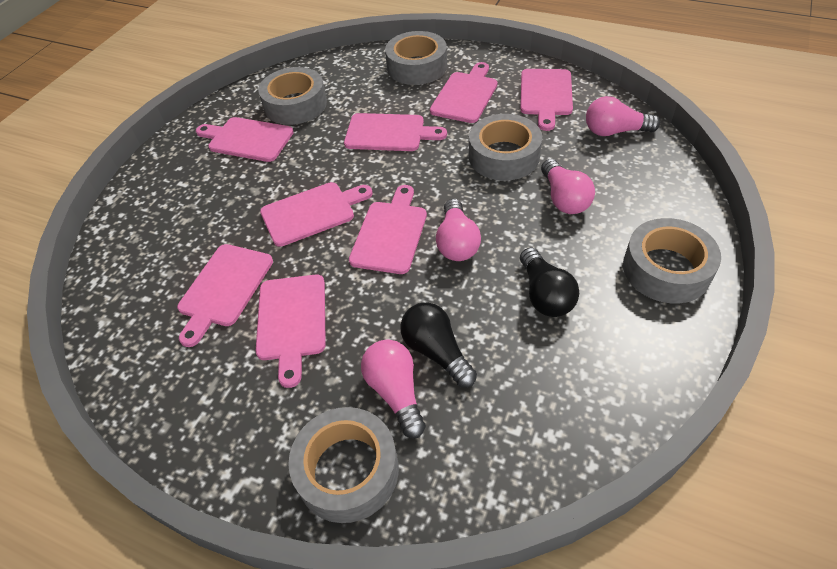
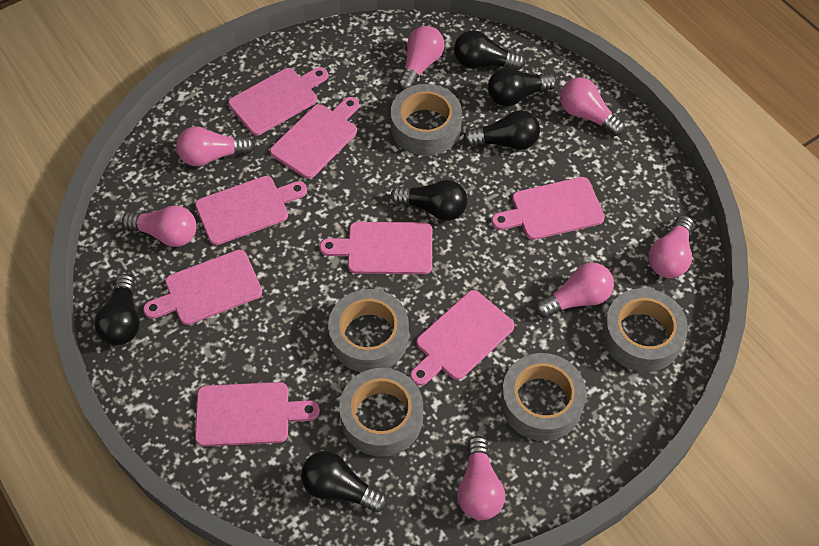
black light bulb: [400,302,477,388] [520,247,579,317] = 2 -> [94,274,140,345] [301,451,387,513] [391,180,468,221] [454,30,525,70] [463,110,540,150] [488,68,557,106] = 6
pink light bulb: [361,340,426,438] [436,199,481,261] [541,159,595,214] [586,96,660,136] = 4 -> [122,205,197,247] [176,126,255,166] [398,26,445,90] [457,436,505,520] [536,262,614,318] [560,77,625,136] [649,215,693,278] = 7

